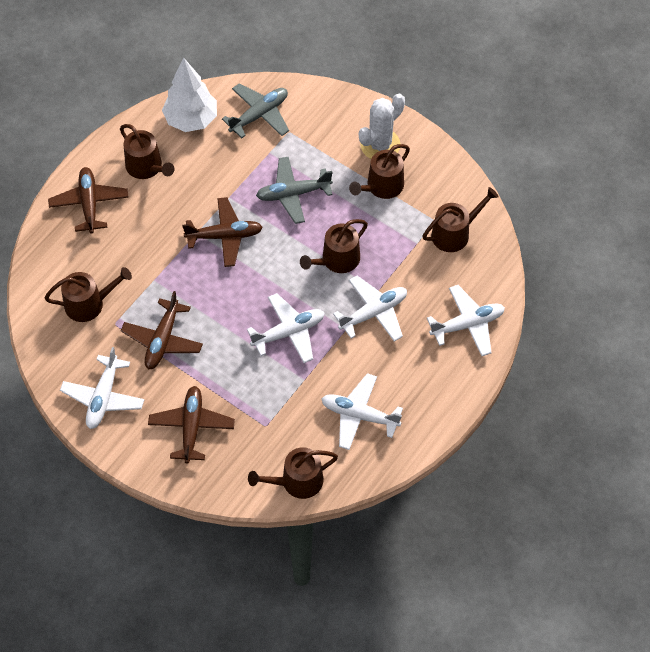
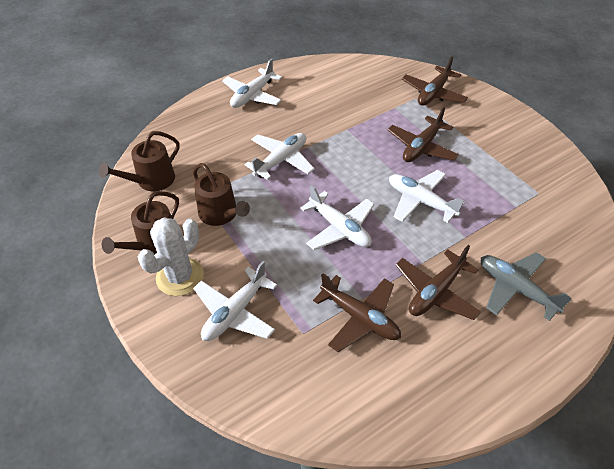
brown watering can: [45,267,132,322] [120,124,174,179] [248,447,338,499] [300,219,368,273] [349,144,410,199] [423,187,499,252] = 6 -> [99,131,180,191] [102,191,179,255] [193,163,250,226] = 3
grey plane: [222,83,289,138] [256,157,333,224] = 2 -> [481,252,572,321] = 1
white tree: [162,58,217,132] = 1 -> none = 0

